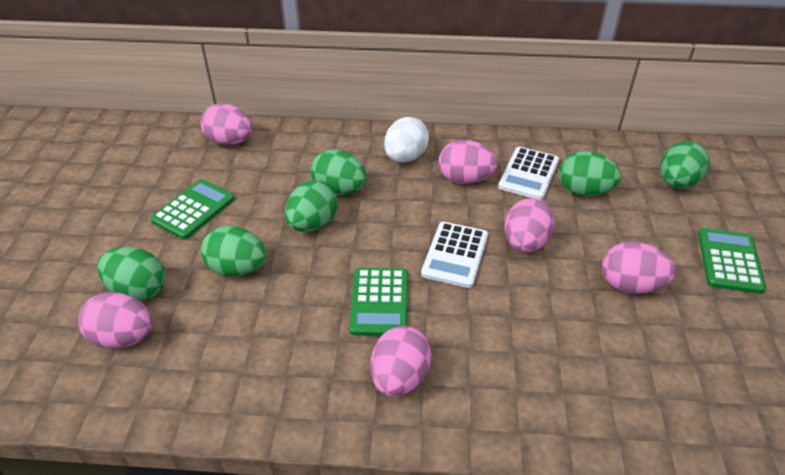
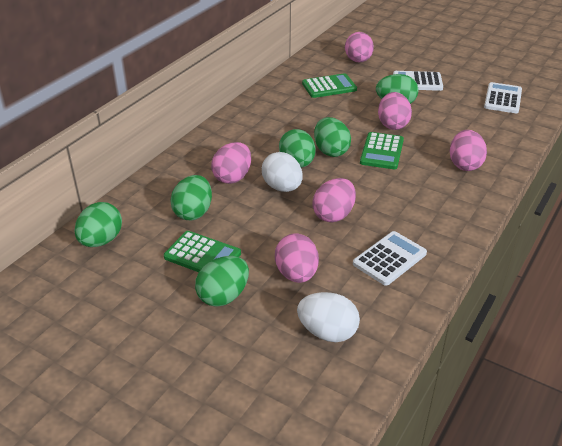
white calculator: [421,222,488,288] [498,147,559,200] = 2 -> [353,231,427,286] [393,71,443,91] [484,82,522,113] = 3
white egg: [384,117,429,163] = 1 -> [262,152,303,192] [297,292,360,342] = 2

